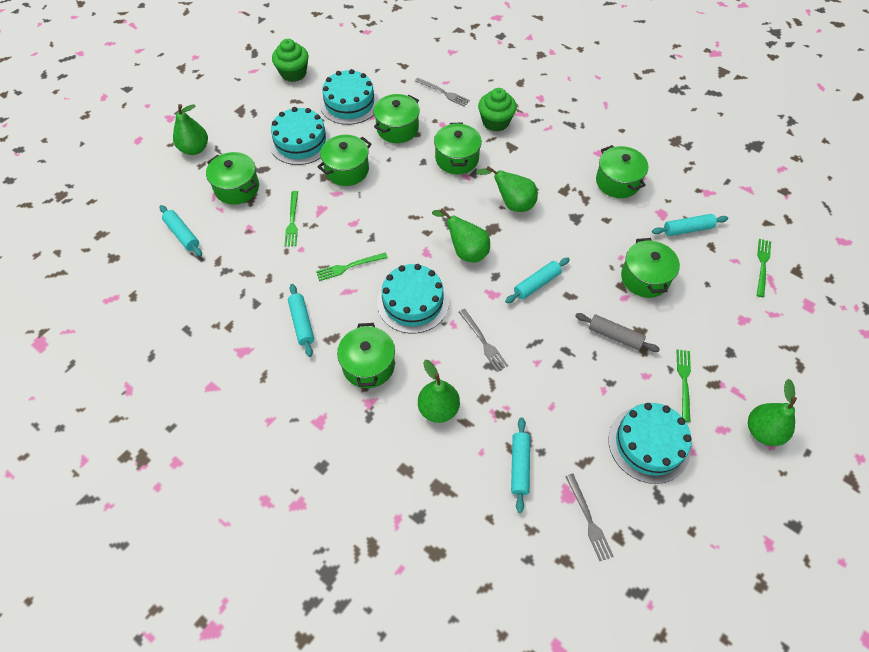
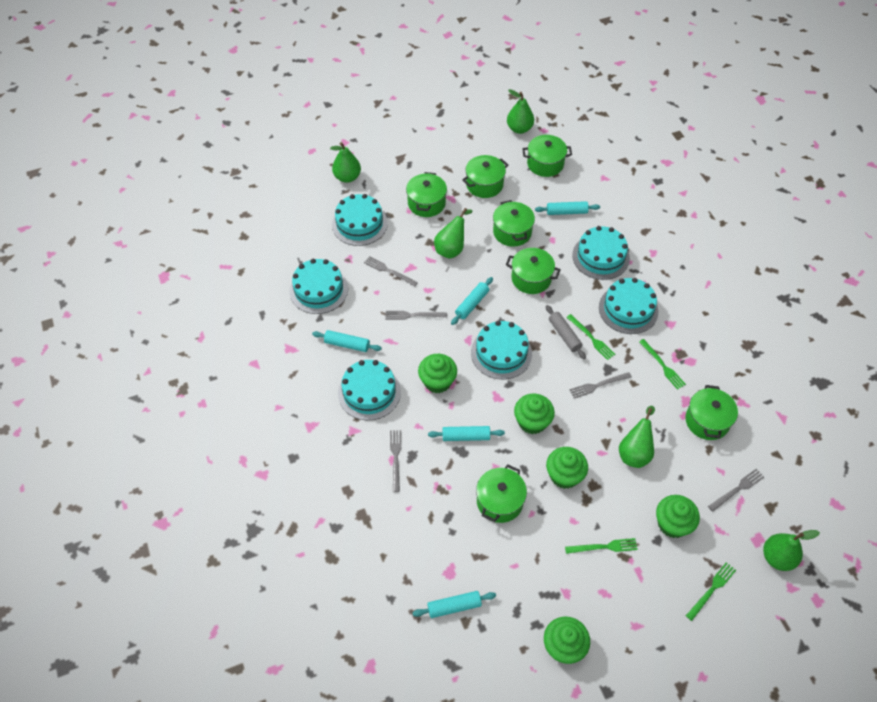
green cupcake: [272,39,309,82] [478,88,517,132] = 2 -> [418,354,457,393] [514,393,555,434] [544,617,590,664] [546,447,588,489] [656,495,700,538] = 5
grey fork: [415,78,470,107] [459,309,508,372] [565,474,614,561] = 3 -> [364,256,418,287] [385,311,447,320] [390,430,402,492] [570,372,632,398] [708,469,764,512] = 5
turquoise cake: [269,107,332,165] [320,69,379,125] [377,264,449,334] [608,403,692,484] = 4 -> [290,259,348,314] [332,194,388,246] [338,360,401,420] [471,321,532,379] [572,226,630,280] [599,278,658,334] = 6

